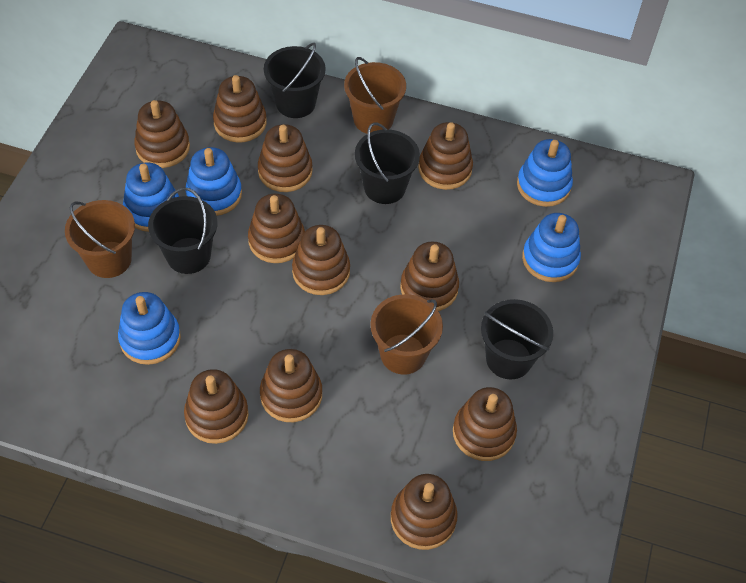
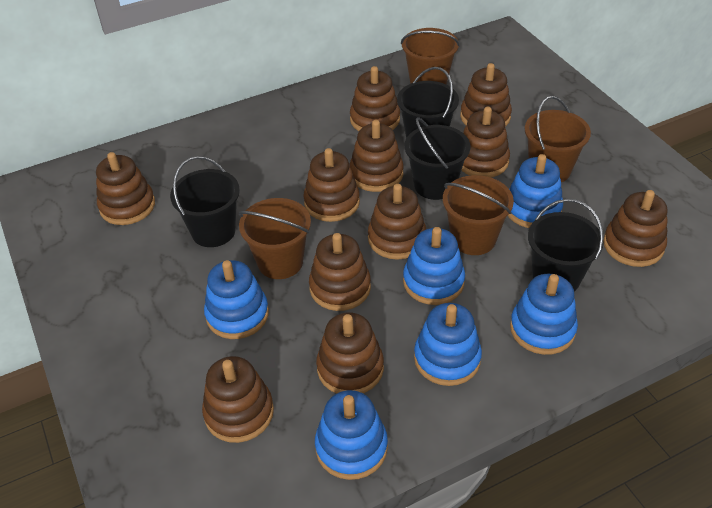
blue stacking toy: [118,292,181,365] [123,162,179,232] [185,147,242,216] [517,139,573,207] [522,213,581,282] = 5 -> [204,260,269,339] [315,390,388,480] [403,227,465,305] [414,303,482,386] [508,154,563,228] [510,274,578,355] = 6
brown bucket: [65,200,135,278] [344,57,406,134] [371,294,443,375] = 3 -> [239,198,311,279] [401,28,460,84] [443,175,514,255] [525,96,591,182] = 4

